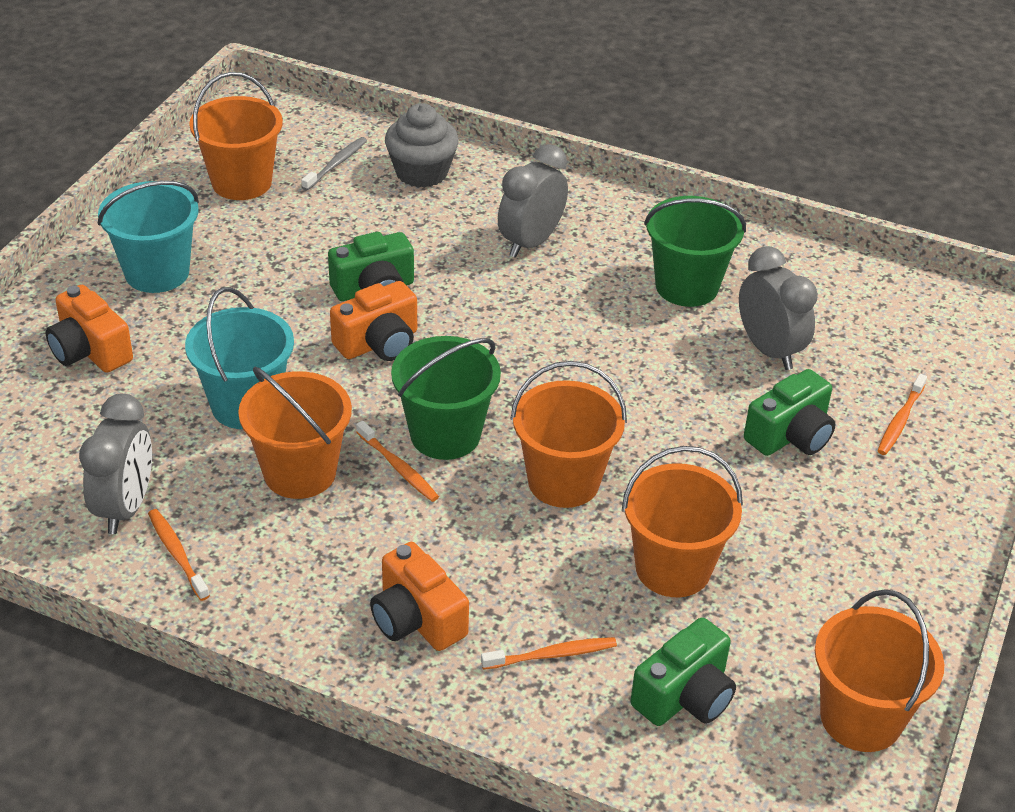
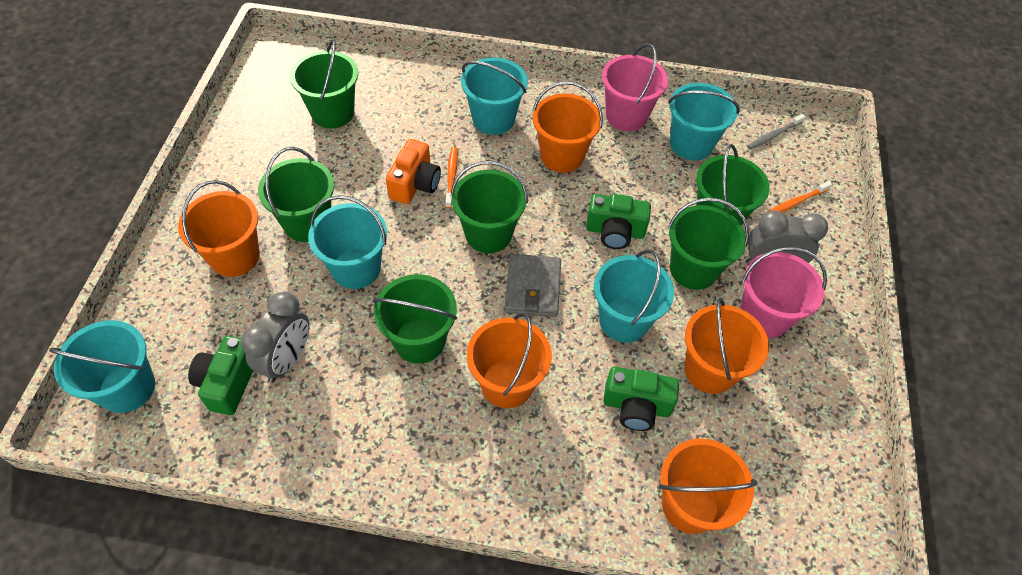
green bucket: [391,336,501,460] [644,196,746,307] = 2 -> [258,147,334,242] [290,39,358,129] [373,274,457,364] [450,161,528,253] [668,198,749,290] [696,144,770,225] = 6
grey clock: [79,394,152,534] [498,144,568,258] [739,246,818,370] = 3 -> [241,292,309,383] [746,210,828,265] = 2
grey cupcake: [385,103,459,188] = 1 -> none = 0
grey wallet: none = 0 -> [504,254,561,317] = 1
orange camera: [46,285,133,373] [330,281,417,361] [370,542,469,651] = 3 -> [386,139,441,204] = 1
orange toothbrush: [148,509,210,601] [356,421,439,502] [481,637,617,670] [877,374,927,455] = 4 -> [445,147,458,208] [769,181,832,212] = 2
pink bucket: none = 0 -> [602,43,668,131] [740,247,827,338] = 2
turquoise bucket: [98,181,199,293] [185,287,294,429] = 2 -> [49,320,155,413] [308,195,387,289] [461,57,528,135] [594,249,674,343] [668,83,740,161] = 5

